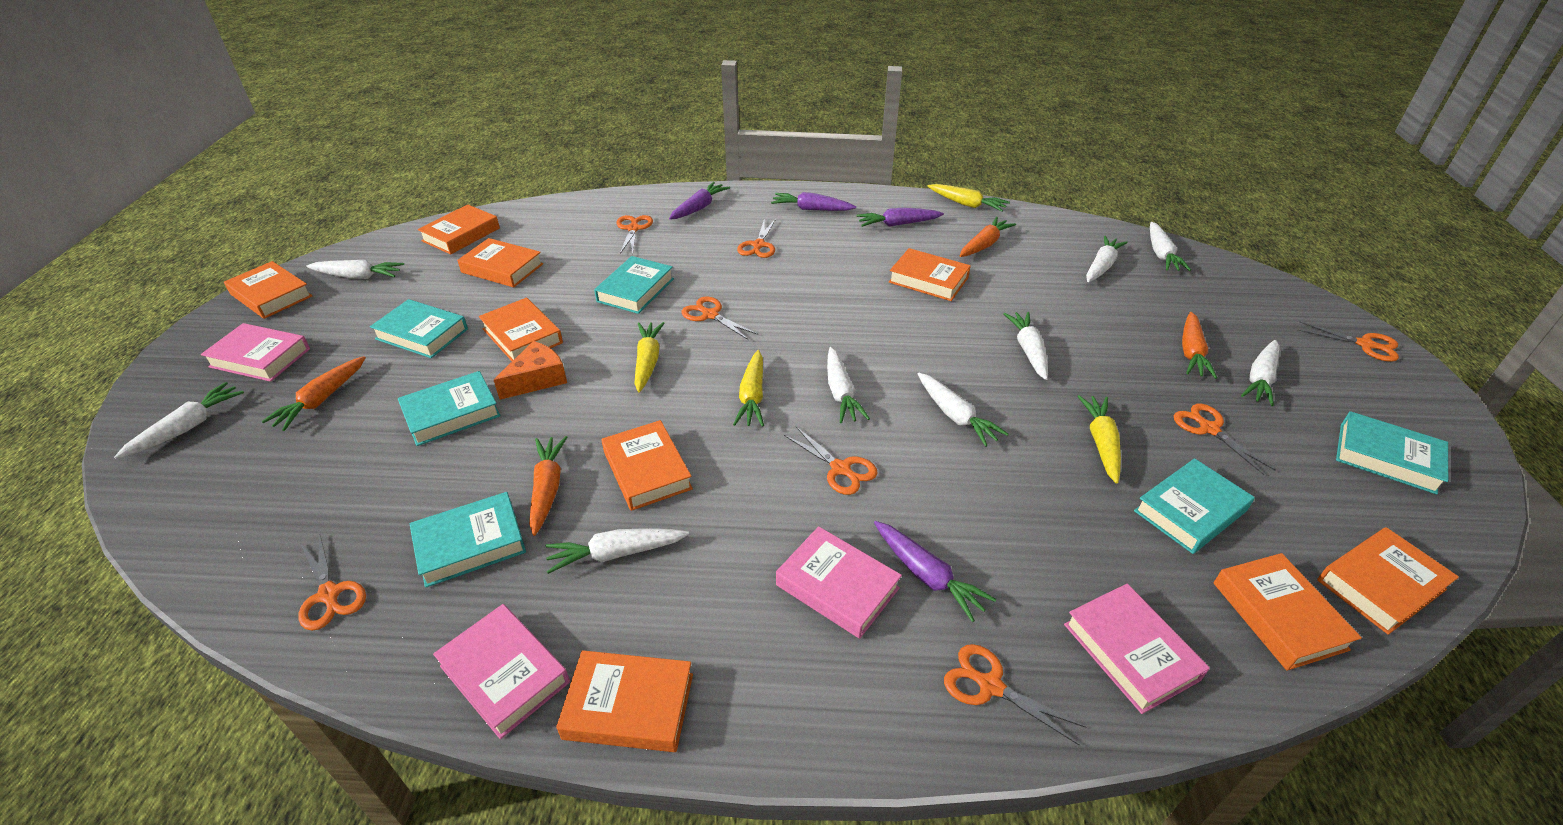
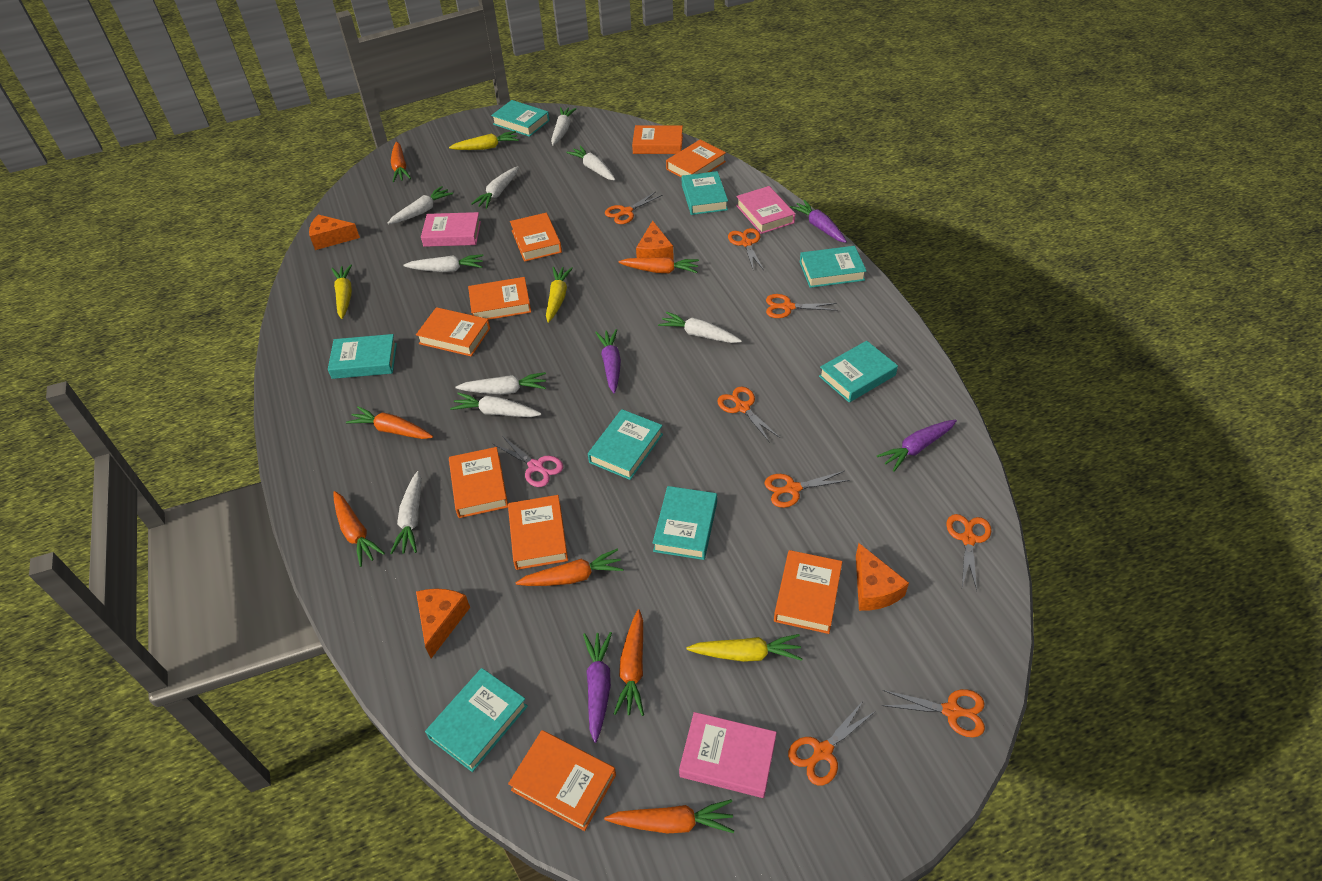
orange carrot: [261,356,366,431] [529,436,567,536] [960,217,1016,257] [1182,312,1217,379] = 4 -> [333,491,385,567] [346,406,433,439] [391,142,411,182] [515,549,623,586] [604,799,734,833] [614,609,644,716] [618,257,699,273] = 7
orange cheese: [494,341,567,400] = 1 -> [309,215,360,250] [416,589,470,658] [636,221,674,260] [856,543,909,611] = 4
pink book: [201,323,310,382] [433,604,570,739] [776,526,902,639] [1064,584,1210,714] = 4 -> [421,212,481,247] [679,712,777,798] [736,186,795,234] = 3
pink scissors: none = 0 -> [492,435,563,487] = 1
turquoise book: [370,299,468,358] [398,371,501,446] [410,492,526,588] [594,256,674,314] [1134,458,1255,554] [1336,411,1448,494] = 6 -> [328,334,397,379] [425,668,528,772] [491,100,550,137] [588,409,663,480] [653,486,717,560] [682,171,728,215] [800,246,867,288] [819,341,898,402] = 8

